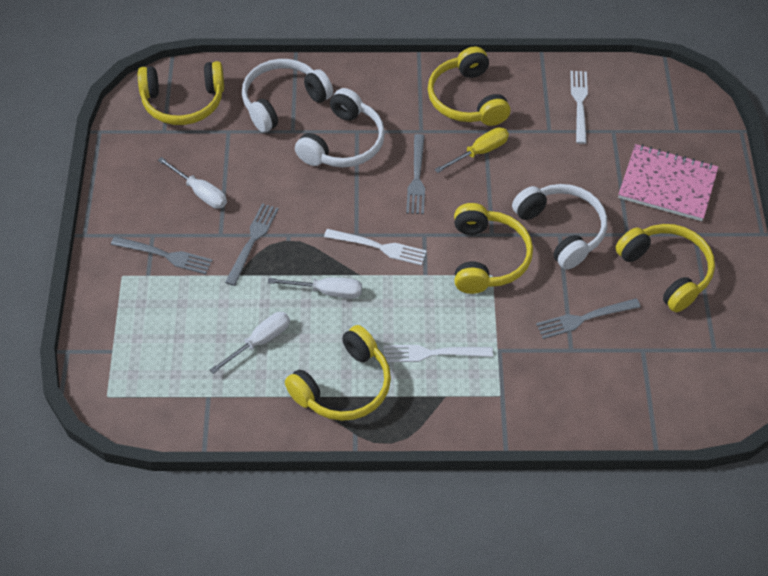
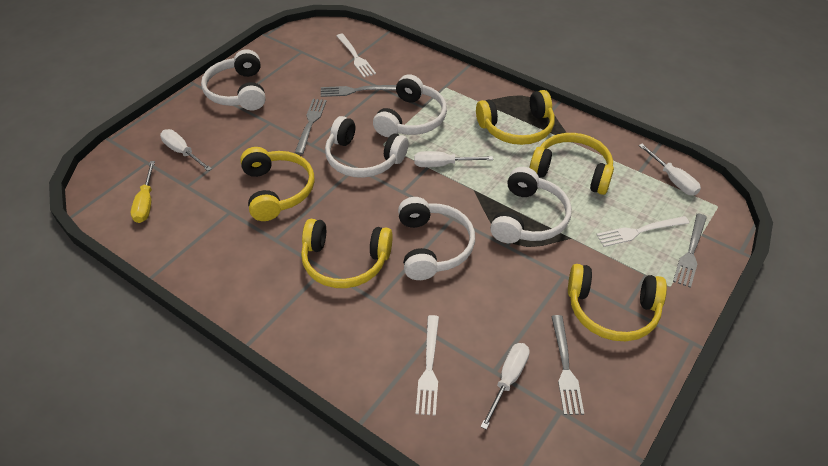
pink notebook: [618,144,718,221] = 1 -> none = 0
white headphones: [242,59,333,133] [295,88,385,168] [512,184,607,269] = 3 -> [201,49,266,110] [325,116,409,178] [373,74,447,137] [398,197,475,280] [490,167,572,243] = 5
white screwdriver: [158,157,227,209] [210,312,290,374] [268,277,362,298] = 3 -> [160,129,212,171] [414,151,493,167] [480,343,530,430] [639,144,701,196] = 4

